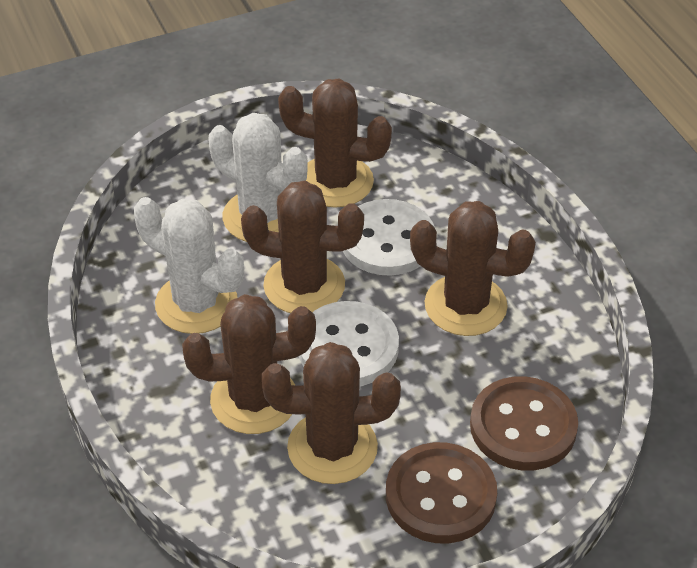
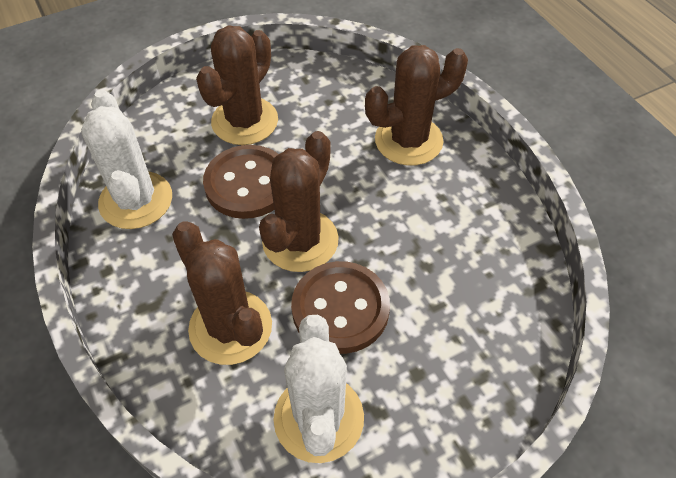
brown cactus: [182,294,316,434] [241,181,364,313] [262,342,401,484] [278,79,392,208] [410,201,536,336] = 5 -> [172,221,272,365] [196,25,278,145] [259,131,339,272] [365,45,468,166] = 4
white button: [299,301,399,386] [343,199,434,276] = 2 -> none = 0

